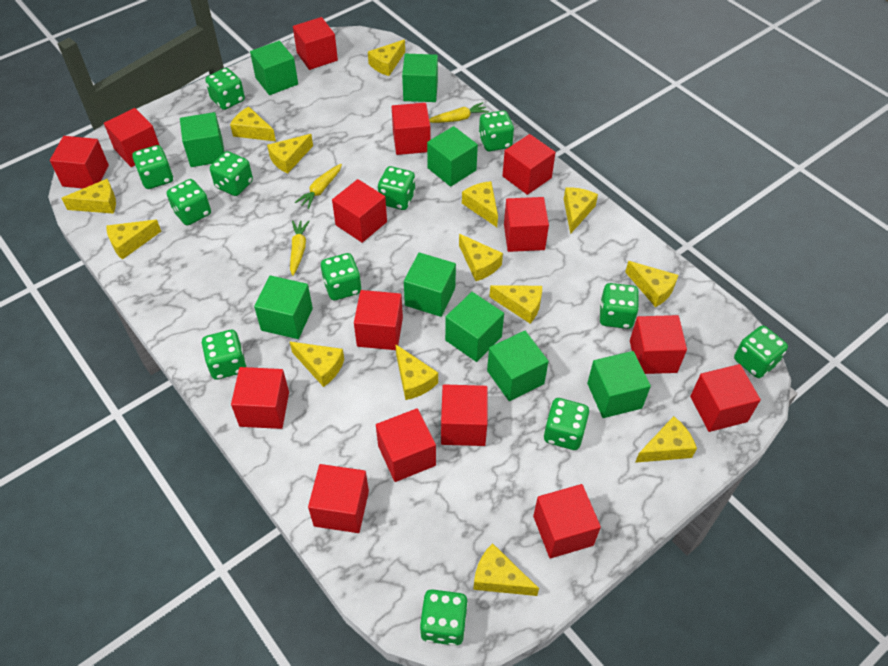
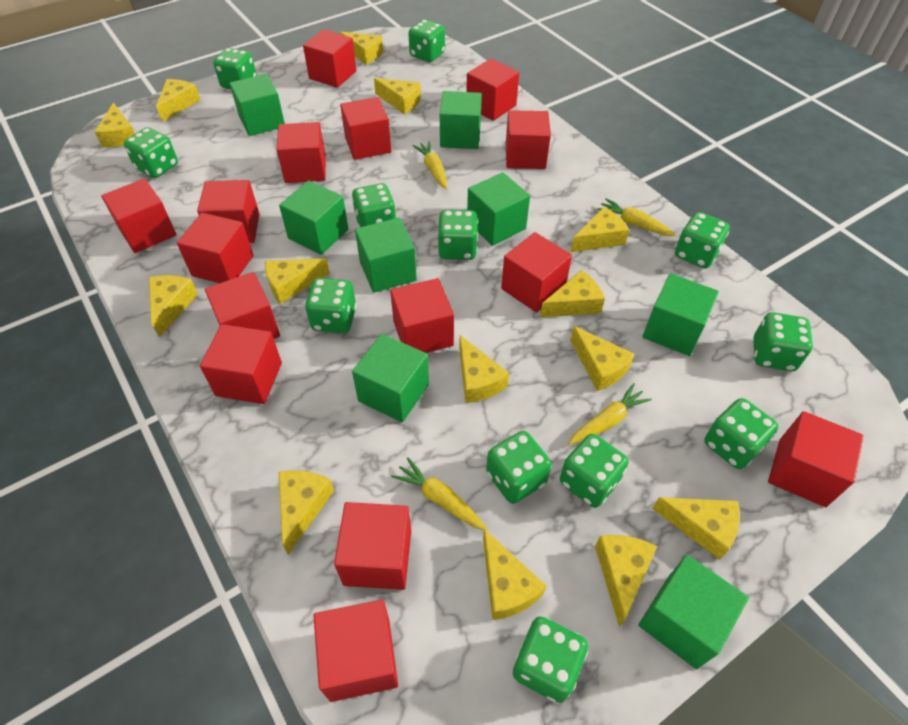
green cube: [180,112,224,167] [250,41,298,95] [254,276,313,339] [402,54,438,102] [404,252,456,317] [427,126,478,187] [445,292,504,362] [487,331,549,401] [587,351,651,418] = 9 -> [230,74,285,136] [279,180,348,255] [352,334,429,422] [355,218,417,293] [440,91,482,149] [467,172,530,246] [638,555,749,669] [642,273,719,356] = 8
yellow carrot: [290,220,310,276] [295,164,342,209] [429,102,489,123] = 3 -> [391,457,487,531] [413,141,447,189] [568,383,652,445] [597,198,676,236] = 4

